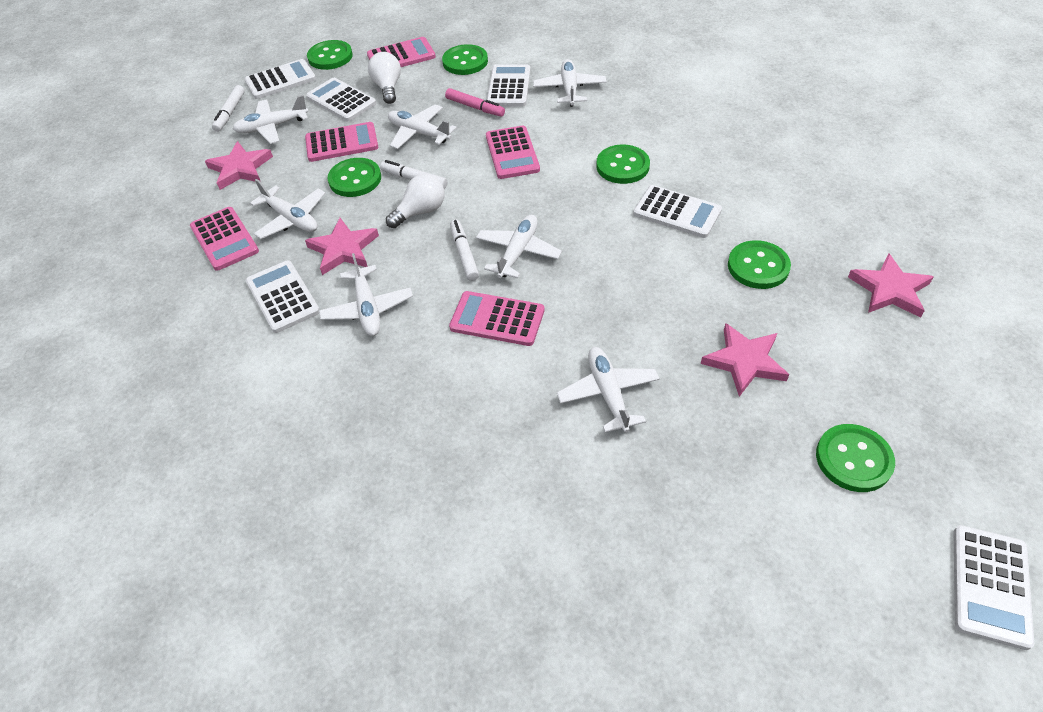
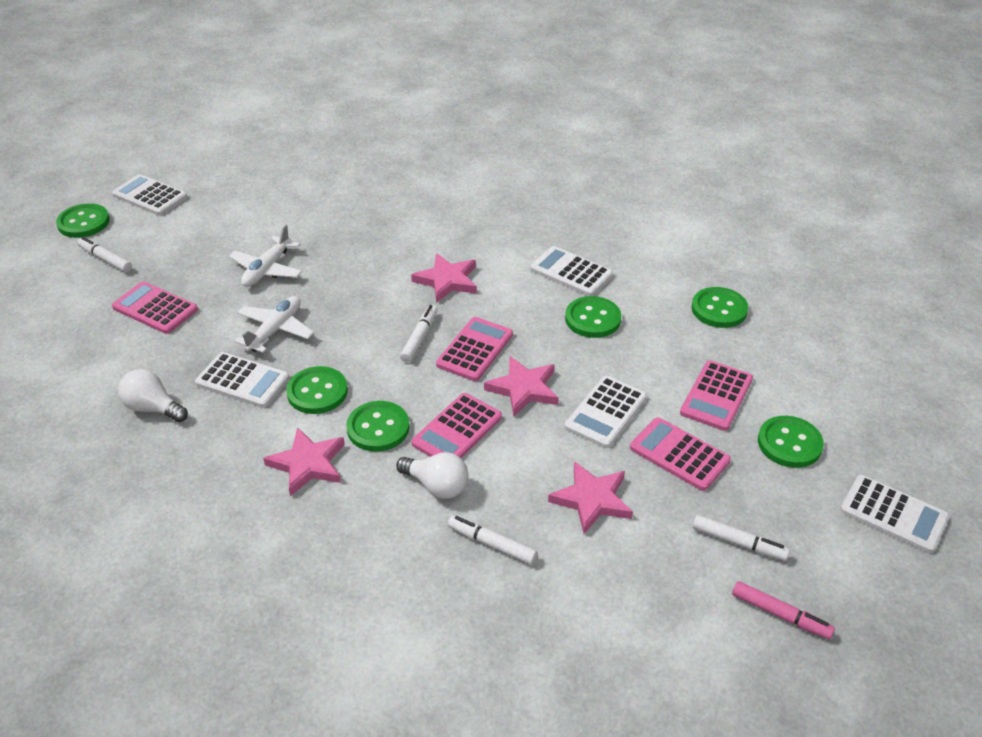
white calculator: [245,59,316,99] [246,260,319,333] [306,78,376,122] [487,64,531,107] [633,185,722,238] [954,525,1034,650] = 6 -> [112,174,187,216] [195,352,290,408] [530,246,613,296] [564,376,647,448] [840,475,949,553] = 5
white marker: [212,85,245,132] [380,160,447,189] [450,219,479,281] = 3 -> [77,237,132,272] [400,305,438,362] [448,515,537,565] [692,515,790,561] = 4
white plane: [233,95,309,144] [250,179,325,239] [319,253,413,336] [388,104,457,149] [476,215,562,278] [533,59,606,107] [557,347,660,433] = 7 -> [229,224,302,287] [234,296,314,353] = 2

